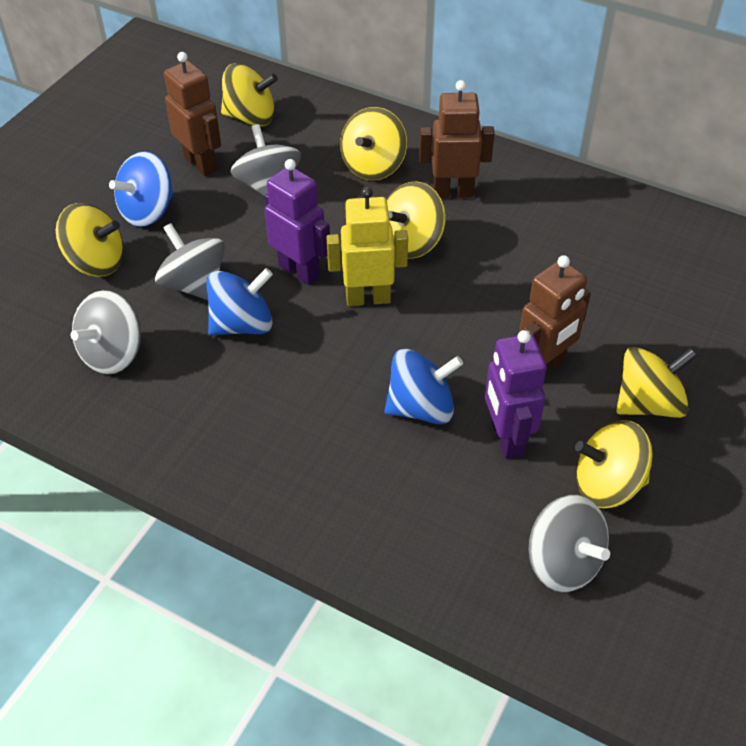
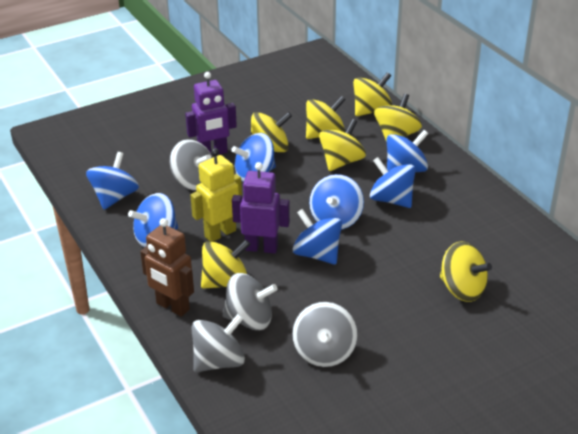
blue spinning top: [109,151,173,227] [206,268,273,335] [384,349,463,424] = 3 -> [86,152,139,210] [128,193,178,247] [231,133,276,182] [293,209,342,265] [309,174,364,230] [370,157,416,208] [387,130,428,172] = 7
brown robot: [164,52,221,176] [419,80,495,198] [519,255,591,375] = 3 -> [140,218,194,317] = 1
yellow spinning top: [56,203,124,277] [221,63,278,127] [340,107,407,180] [386,182,446,259] [575,420,653,508] [616,347,698,418] = 6 -> [201,239,250,289] [250,112,292,152] [306,96,346,139] [319,119,366,171] [353,72,392,116] [374,94,422,142] [440,242,492,302] = 7

